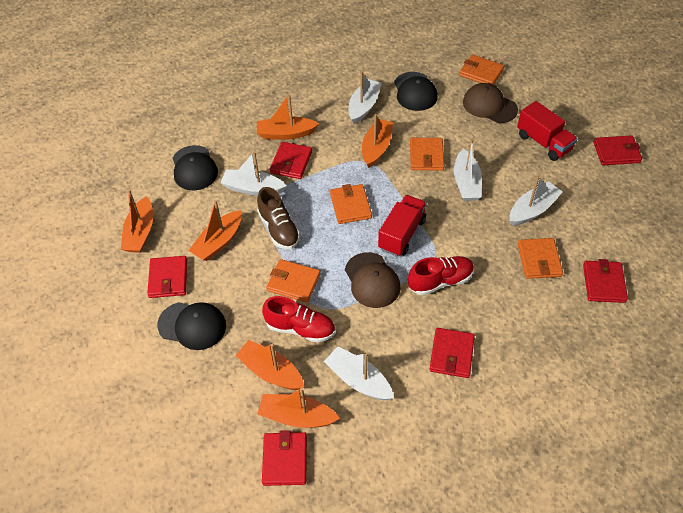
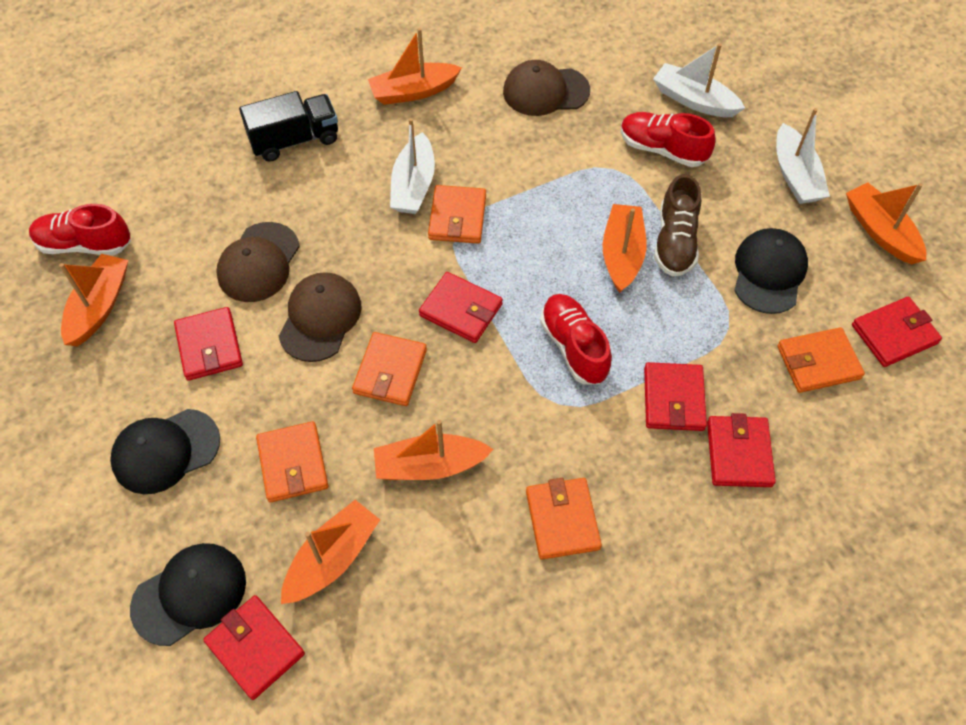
black truck: none = 0 -> [239,91,338,162] = 1
brown cap: [345,252,401,308] [463,83,518,123] = 2 -> [216,222,300,302] [279,272,362,362] [503,60,590,116] = 3
red shoe: [262,296,335,343] [408,256,474,295] = 2 -> [29,204,131,255] [540,294,612,384] [621,112,716,167] = 3
red truck: [378,195,427,256] [517,101,578,161] = 2 -> none = 0
white boat: [221,151,286,196] [324,346,394,400] [349,71,382,124] [454,139,482,201] [510,175,562,226] = 5 -> [390,118,435,214] [653,43,745,117] [776,108,830,204] = 3

